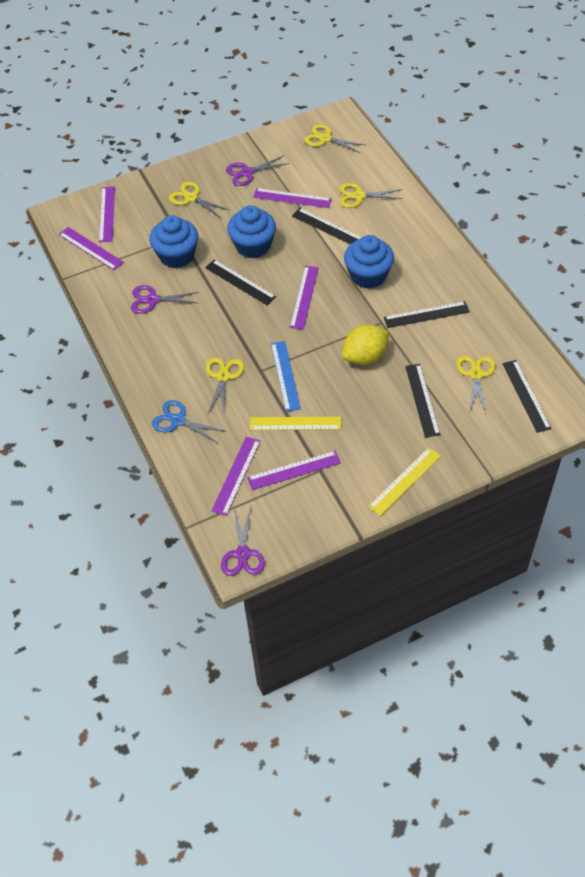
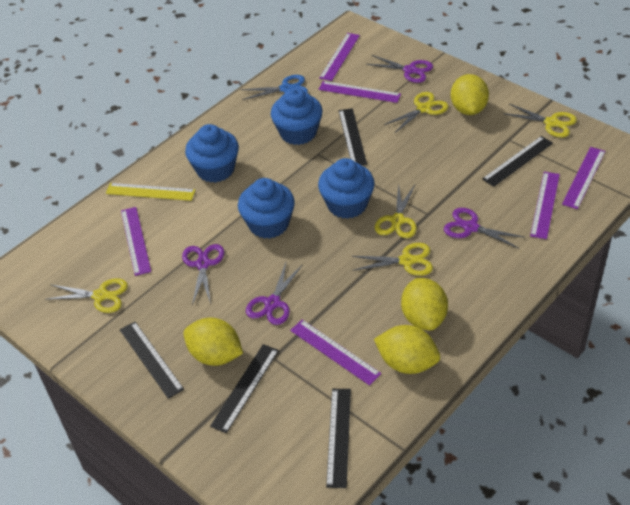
blue cupcake: [150,215,198,268] [227,205,276,258] [344,235,394,289] = 3 -> [185,124,239,183] [238,178,295,239] [271,88,323,145] [318,158,375,219] = 4
blue ruler: [271,341,301,412] = 1 -> none = 0
purple scissors: [131,285,199,314] [221,506,265,576] [226,155,289,186] = 3 -> [182,244,224,305] [246,263,303,325] [366,55,433,83] [444,208,525,249] = 4
yellow lemon: [342,325,389,365] = 1 -> [183,318,243,366] [374,325,440,374] [401,278,448,331] [451,74,489,115] = 4
yellow ruler: [250,417,341,430] [368,447,441,516] = 2 -> [106,183,196,201] = 1

